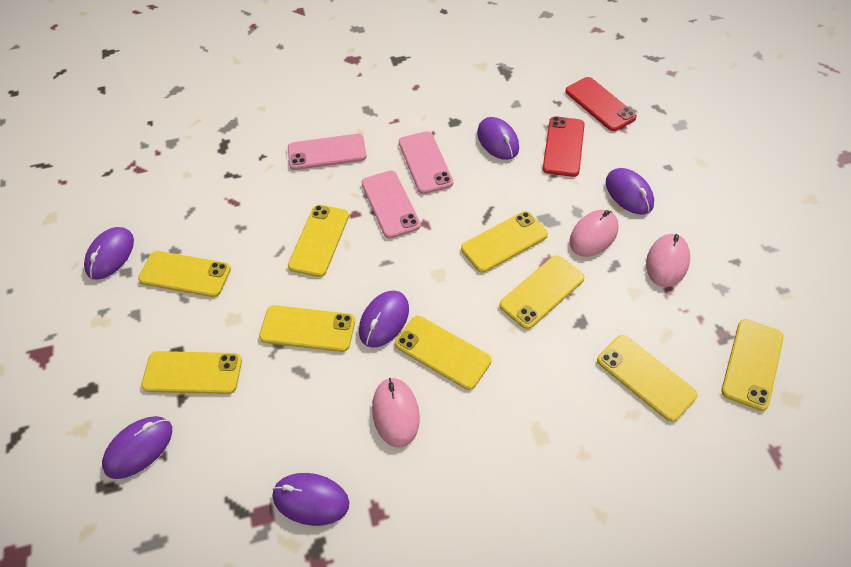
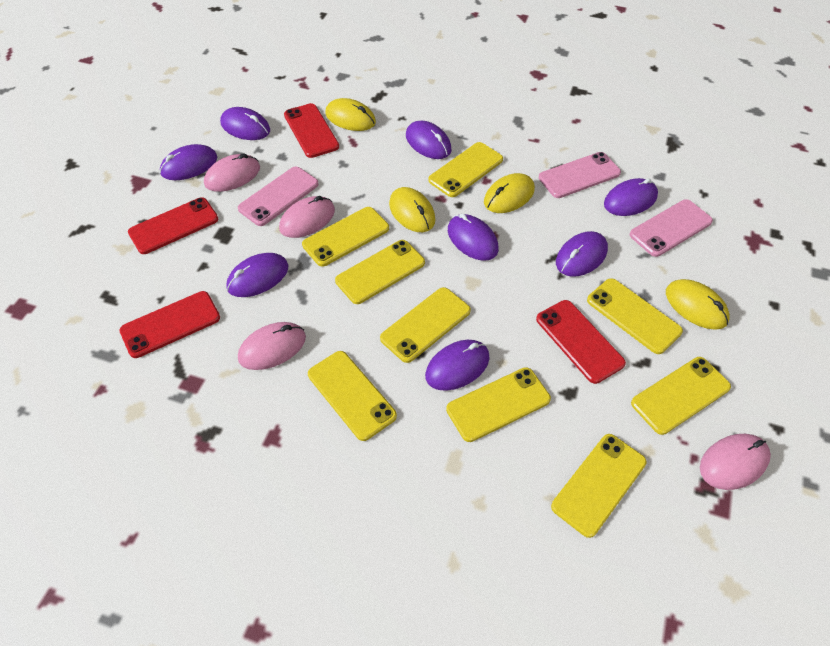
pink mouse: [372,378,420,447] [569,210,619,257] [646,234,690,287] = 3 -> [204,153,260,192] [238,322,306,370] [279,196,335,238] [700,434,771,490] = 4
purple mouse: [84,227,134,280] [102,416,172,479] [272,473,349,526] [359,291,409,348] [477,117,519,160] [606,168,654,215] = 6 -> [160,144,217,180] [220,107,270,140] [226,253,288,297] [406,121,451,159] [425,340,490,391] [448,214,499,261] [556,231,608,277] [604,178,658,216] = 8
red phone: [543,116,585,177] [565,77,637,131] = 2 -> [119,291,220,358] [128,197,218,254] [284,103,339,158] [536,300,626,384] = 4
yellow mouse: none = 0 -> [325,98,376,131] [389,187,436,232] [484,173,535,213] [666,279,730,330] = 4

